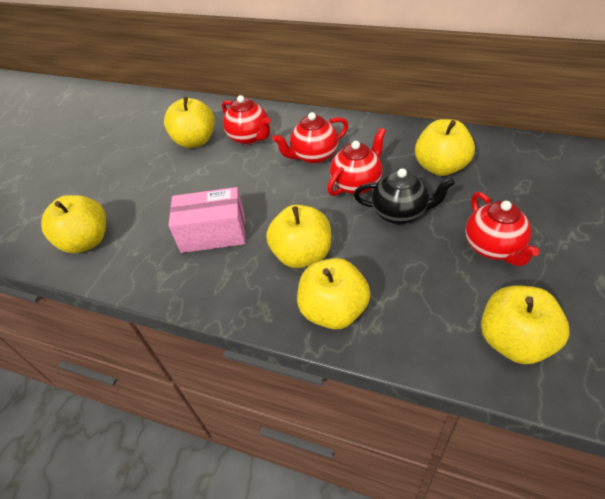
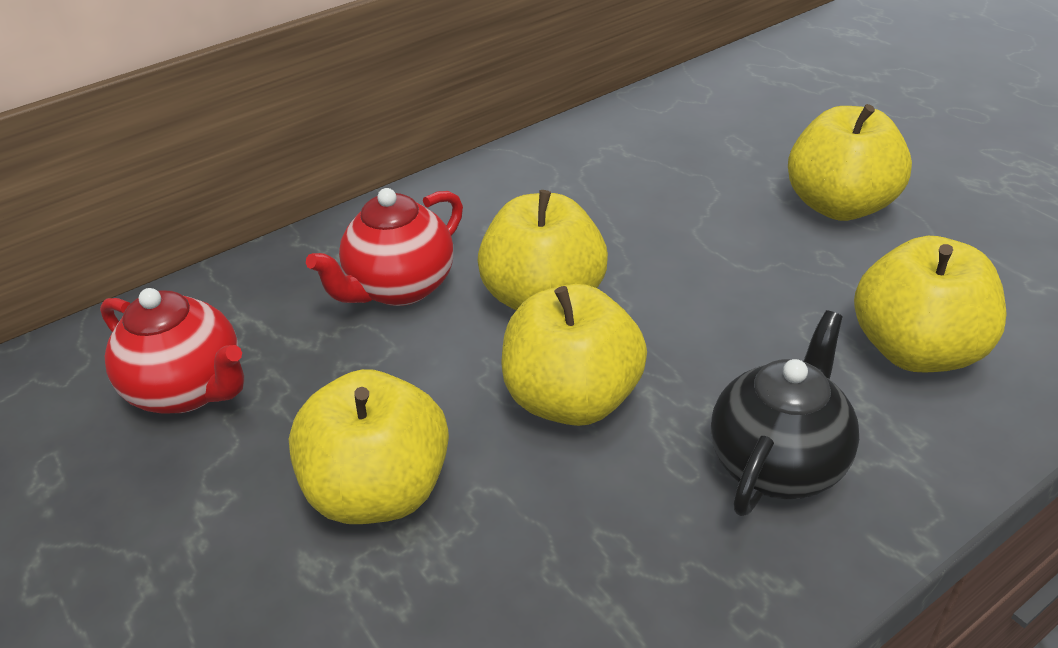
pink box: [169,187,246,253] = 1 -> none = 0
red teapot: [222,95,271,145] [272,112,348,164] [327,128,386,196] [465,192,540,267] = 4 -> [100,288,244,413] [306,188,463,306] = 2
yellow apple: [41,195,106,253] [164,97,215,148] [266,205,331,268] [297,258,371,329] [415,119,475,176] [481,286,569,364] = 6 -> [289,369,449,524] [478,190,608,310] [501,284,647,426] [788,104,912,221] [854,236,1007,372] = 5

